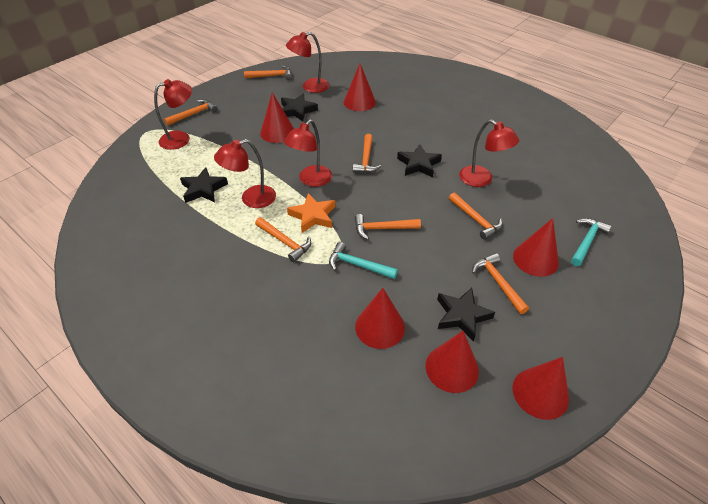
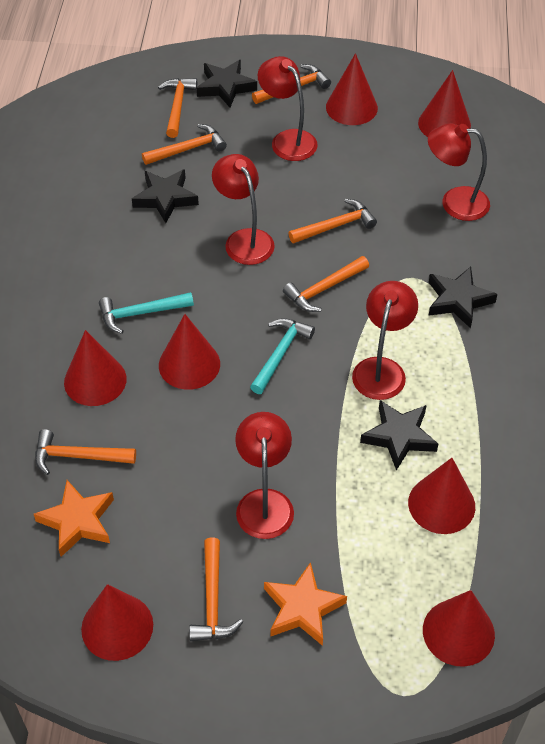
orange star: [287,193,335,233] = 1 -> [34,480,114,557] [264,562,347,646] = 2
red cone: [260,92,294,143] [344,64,376,111] [355,288,405,349] [425,331,479,393] [512,357,569,420] [513,218,559,277] = 6 -> [64,330,127,406] [81,584,153,661] [159,314,220,390] [326,53,378,125] [408,458,475,534] [418,70,471,137] [423,590,495,667] = 7

